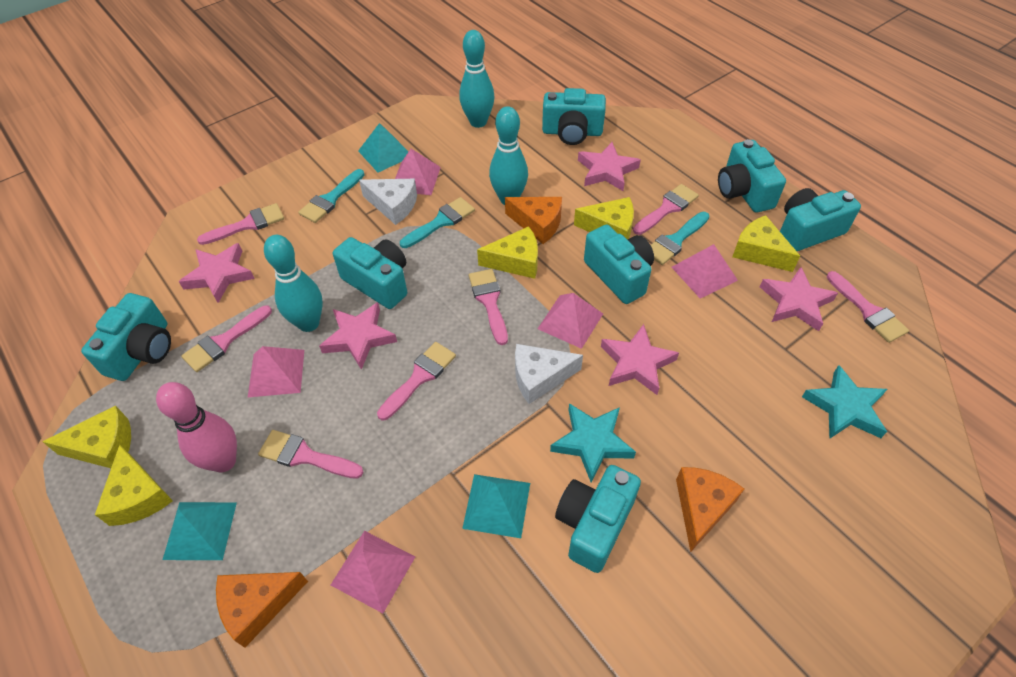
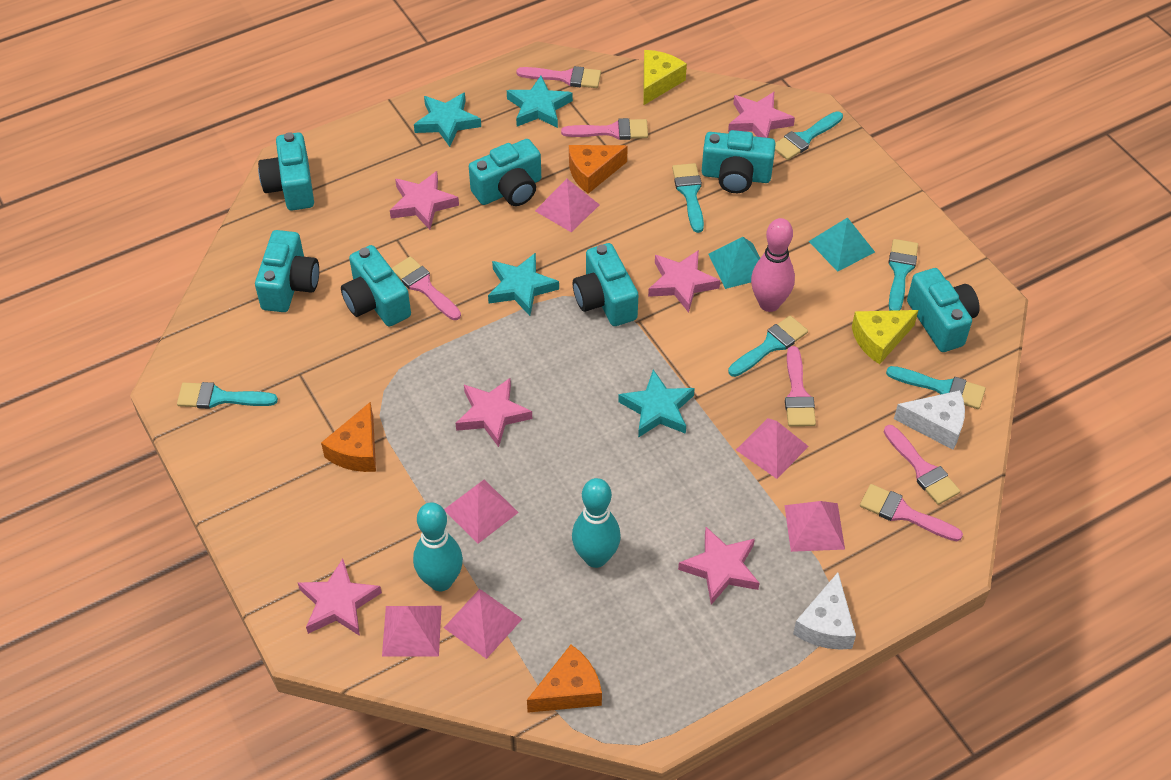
pink brush: [181,305,272,372] [197,203,284,245] [258,430,364,479] [377,342,456,420] [469,269,508,345] [633,184,699,235] [827,271,909,343] = 7 -> [392,256,461,320] [516,66,601,88] [561,118,648,140] [785,346,816,427] [860,484,963,541] [884,425,960,505] = 6
pink pyramid: [248,346,304,397] [331,531,416,613] [395,149,441,195] [537,293,603,349] [672,244,738,298] = 5 -> [382,606,442,657] [444,480,519,544] [444,589,522,659] [535,179,600,232] [736,418,809,479] [784,501,845,552] = 6
pink star: [179,243,255,303] [319,302,397,370] [578,142,641,191] [601,324,679,395] [760,267,838,331] = 5 -> [298,558,382,636] [390,171,459,230] [456,378,532,447] [648,250,720,313] [678,527,760,605] [728,92,795,138] = 6
turquoise bowling pin: [264,235,323,332] [459,30,495,128] [489,106,528,205] = 3 -> [413,502,463,591] [572,478,621,568] = 2
turquoise brush: [298,169,365,223] [400,197,475,248] [651,212,710,265] = 3 -> [177,382,278,409] [672,163,704,233] [728,315,808,377] [775,111,843,160] [886,366,986,409] [888,239,918,311] = 6
turquoise pyramid: [163,502,237,560] [358,123,409,172] [462,474,530,538] = 3 -> [708,237,760,289] [809,217,875,272] = 2
turquoise star: [550,403,636,483] [802,365,887,439] = 2 -> [414,92,481,147] [488,253,559,316] [507,76,573,128] [618,370,695,438] = 4
yellow cheese: [42,406,131,468] [95,445,173,526] [477,226,538,279] [574,197,634,240] [732,215,800,272] = 5 -> [644,50,687,105] [852,310,918,364] = 2

